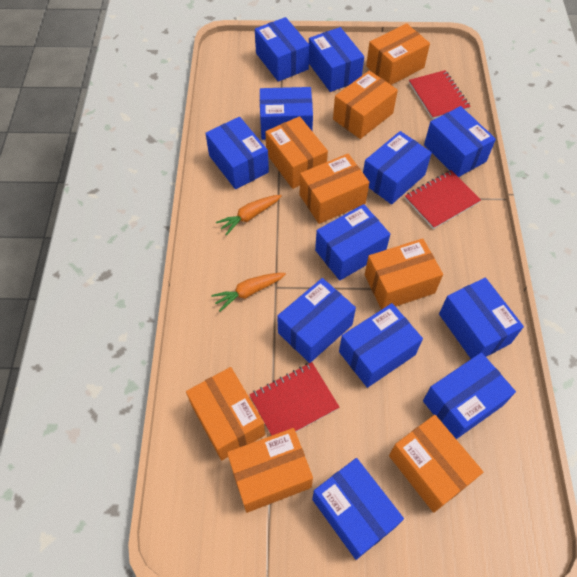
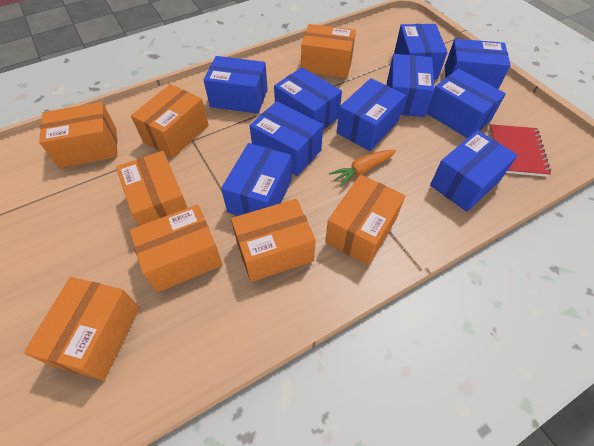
blue box: [205,117,269,189] [255,17,310,82] [260,87,313,140] [277,278,356,363] [309,27,364,92] [312,458,404,560] [315,204,390,280] [339,303,423,388] [363,131,432,205] [423,352,516,439] [424,106,496,177] [439,277,524,359] = 12 -> [204,56,268,114] [221,143,292,216] [249,101,323,176] [274,67,342,130] [337,78,406,151] [387,54,434,117] [394,24,448,80] [426,69,506,138] [430,130,518,212] [445,39,511,89] = 10
orange carrot: [211,273,286,311] [216,195,282,235] = 2 -> [329,150,396,187] = 1
red notebook: [249,362,339,436] [405,170,481,229] [409,70,471,120] = 3 -> [489,124,551,177] = 1

